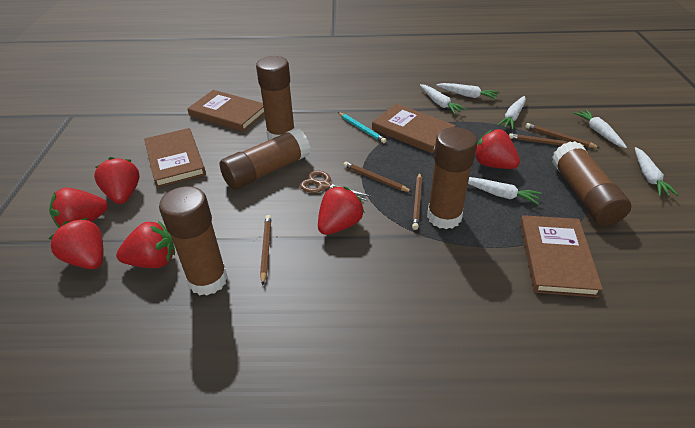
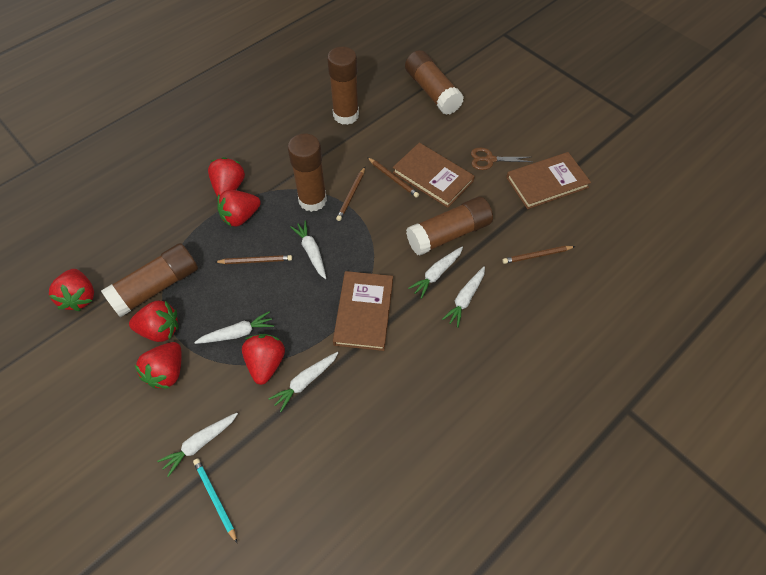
brown book: [144,128,206,188] [187,90,264,132] [372,104,456,154] [520,215,603,297] = 4 -> [333,271,393,351] [393,143,475,208] [506,152,591,209] = 3
brown pencil: [260,215,271,286] [343,162,412,192] [412,173,422,230] [509,133,587,147] [526,123,600,148] = 5 -> [215,255,292,264] [336,167,365,221] [367,157,419,198] [502,246,576,264] = 4

